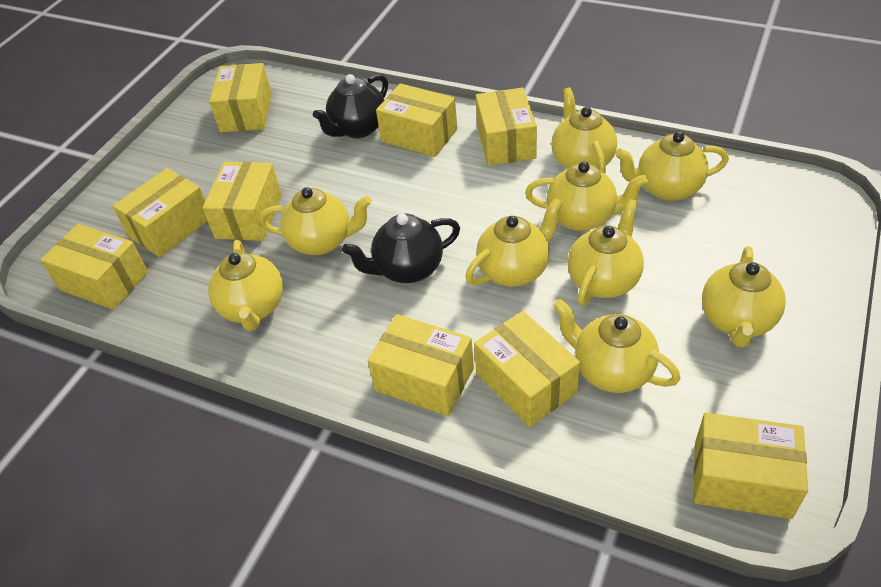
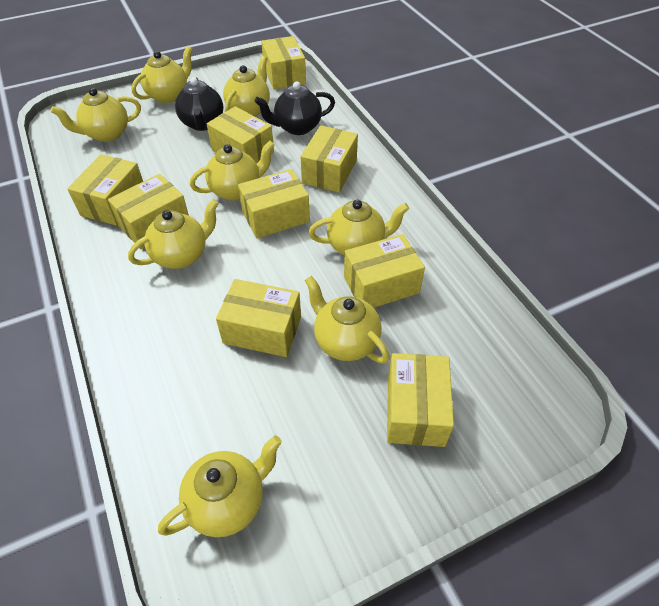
yellow teapot: [208,240,283,331] [259,187,372,255] [465,198,563,287] [525,161,648,231] [552,87,617,173] [553,299,681,393] [568,199,644,306] [615,132,729,201] [702,246,786,348] = 9 -> [51,88,141,142] [128,199,219,269] [132,46,193,103] [158,435,282,537] [190,141,275,201] [223,56,270,117] [305,276,390,364] [309,200,409,256] = 8

